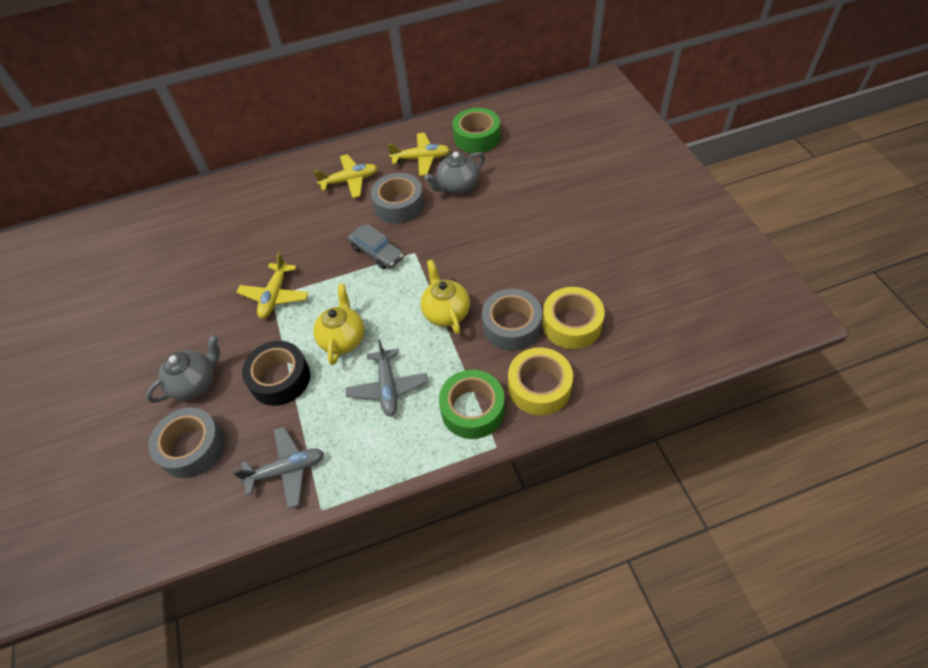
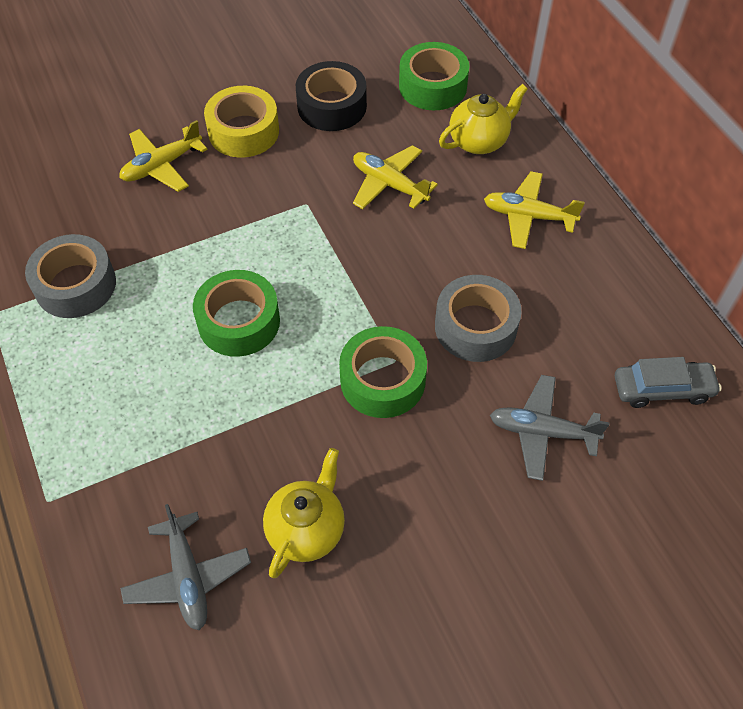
green tape: [439,370,505,439] [453,108,500,153] = 2 -> [193,270,280,357] [339,326,427,418] [399,42,469,110] = 3
grey tape: [149,407,225,478] [371,173,424,224] [482,289,542,351] = 3 -> [25,234,116,318] [435,275,521,362] = 2
grey teapot: [146,334,220,403] [425,152,485,194] = 2 -> none = 0
yellow tape: [508,347,573,415] [542,287,605,349] = 2 -> [204,86,279,158] = 1

